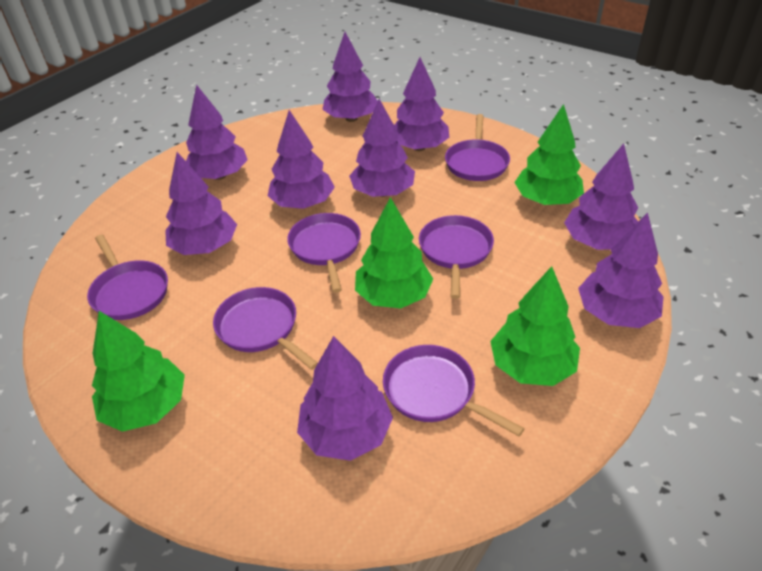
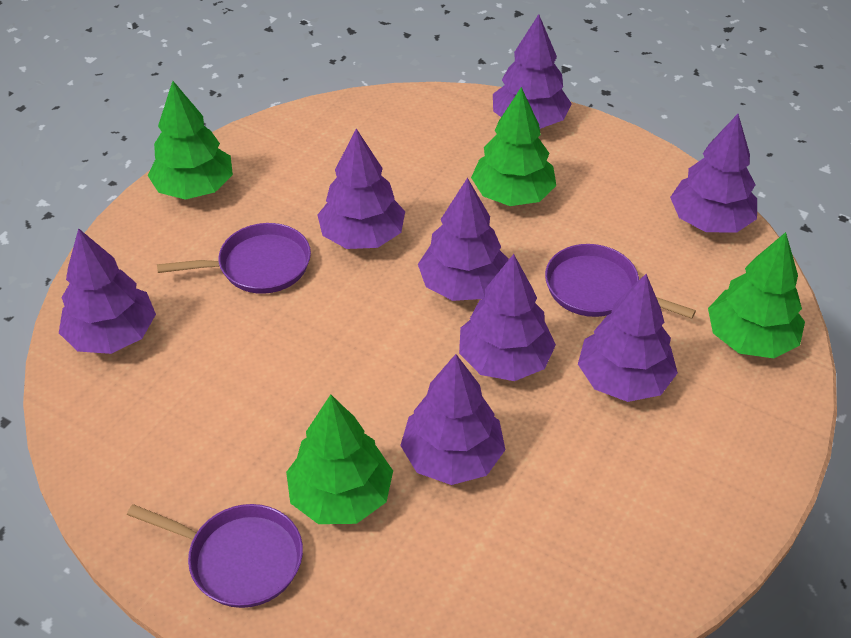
purple pan: [87,235,168,320] [213,287,318,370] [287,213,361,293] [383,345,525,436] [419,215,494,299] [445,114,510,181] = 6 -> [127,504,303,608] [157,223,311,294] [545,244,696,319] = 3
purple tree: [165,152,237,255] [186,85,248,180] [268,110,335,209] [297,336,393,461] [322,32,378,122] [349,99,415,197] [394,57,449,151] [564,143,638,250] [578,213,664,328] = 9 -> [59,228,156,354] [317,129,405,249] [400,354,506,485] [418,178,509,301] [459,254,556,381] [493,14,572,129] [578,274,678,402] [670,114,757,233] = 8

